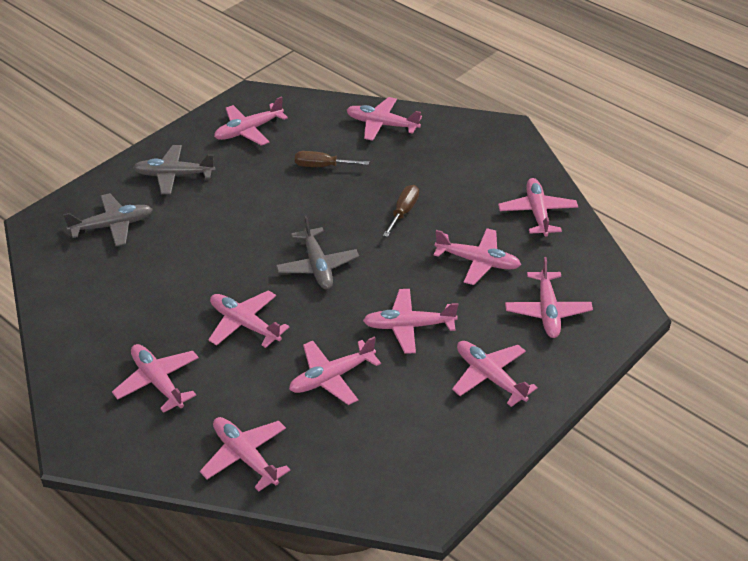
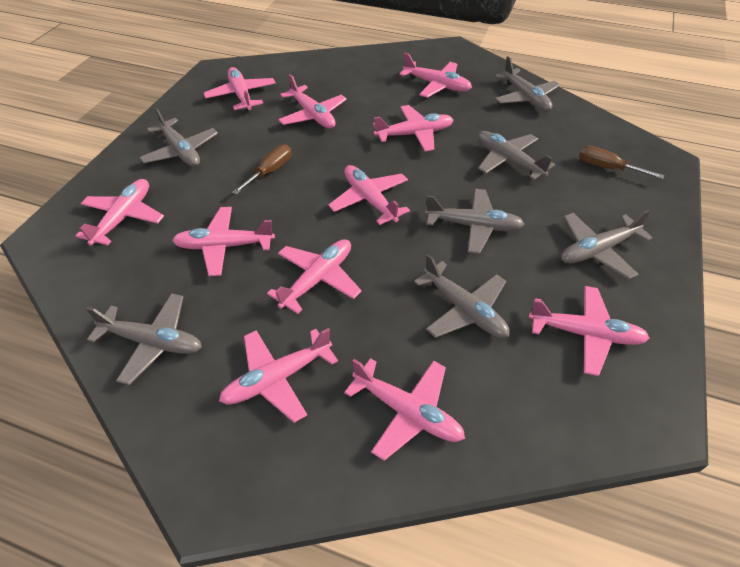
grey plane: [63,193,153,246] [133,145,215,194] [276,216,359,289] = 3 -> [86,293,202,385] [139,107,218,167] [414,254,510,338] [425,189,525,254] [477,131,555,180] [495,56,560,112] [561,210,653,279] = 7

